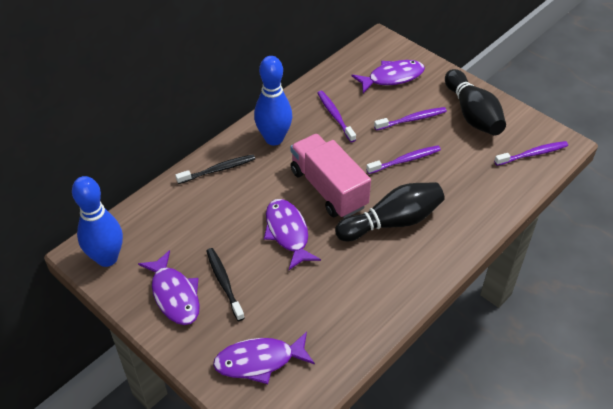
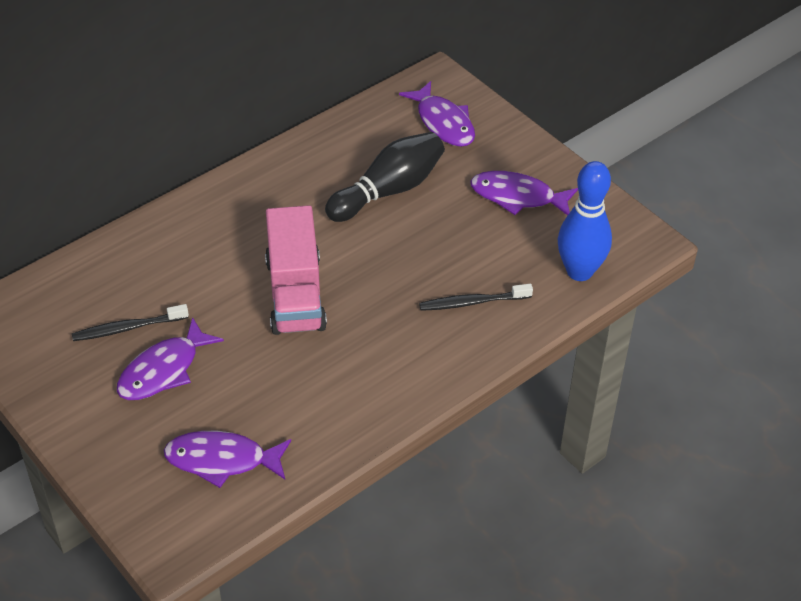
black bowling pin: [335,182,445,241] [445,69,506,135] = 2 -> [325,132,445,222] = 1
blue bowling pin: [72,176,123,267] [254,56,292,145] = 2 -> [558,161,612,281] = 1
purple toothbrush: [318,91,356,142] [366,146,441,174] [374,107,447,131] [494,141,568,166] = 4 -> none = 0

